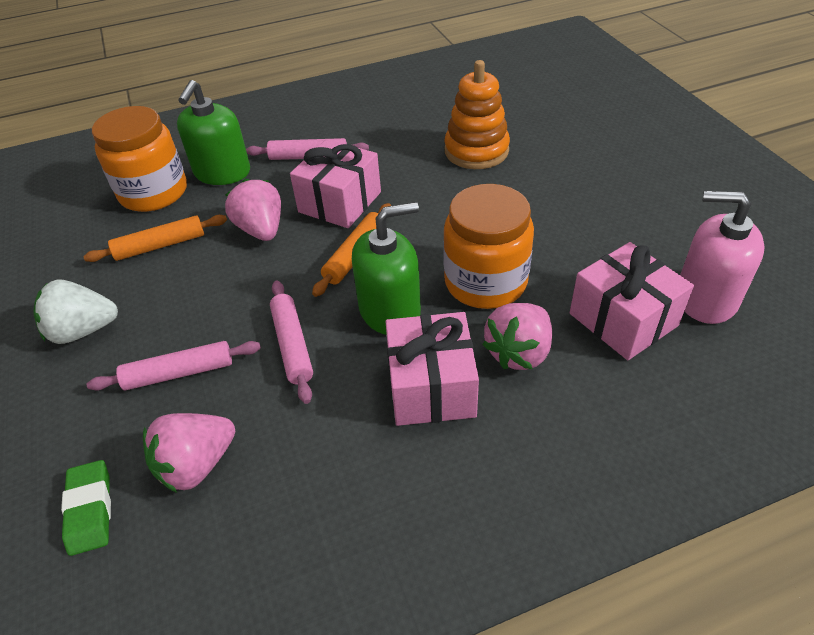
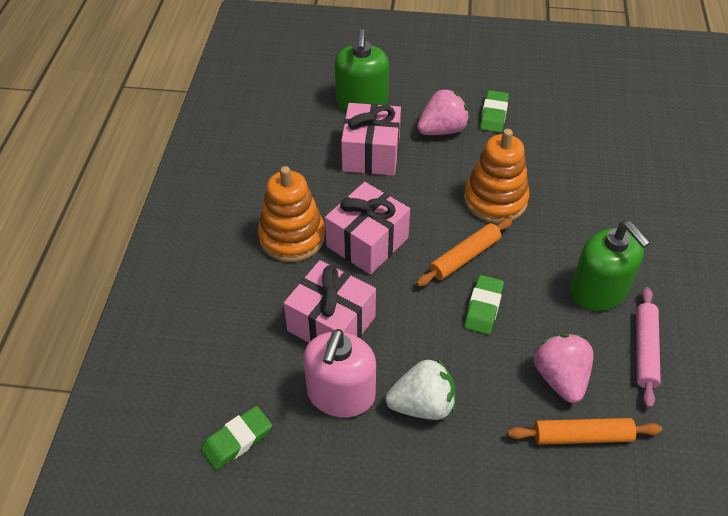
green eraser: [61,460,111,556] = 1 -> [201,406,272,470] [464,275,504,335] [480,90,509,133] = 3
orange jar: [92,106,187,212] [443,184,534,309] = 2 -> none = 0
orange stacking toy: [444,60,510,169] = 1 -> [258,166,325,262] [464,129,529,223] = 2
pink rolling pin: [87,341,261,391] [246,138,369,160] [270,281,313,404] = 3 -> [636,287,661,409] = 1
pink strawberry: [143,413,235,493] [225,178,281,241] [482,303,552,370] = 3 -> [417,89,469,135] [534,334,593,403] = 2

